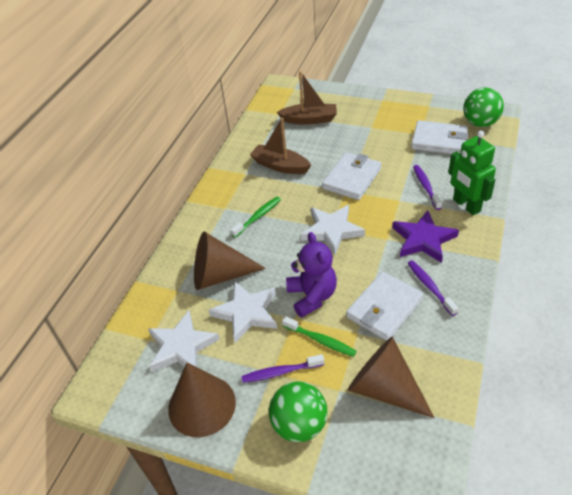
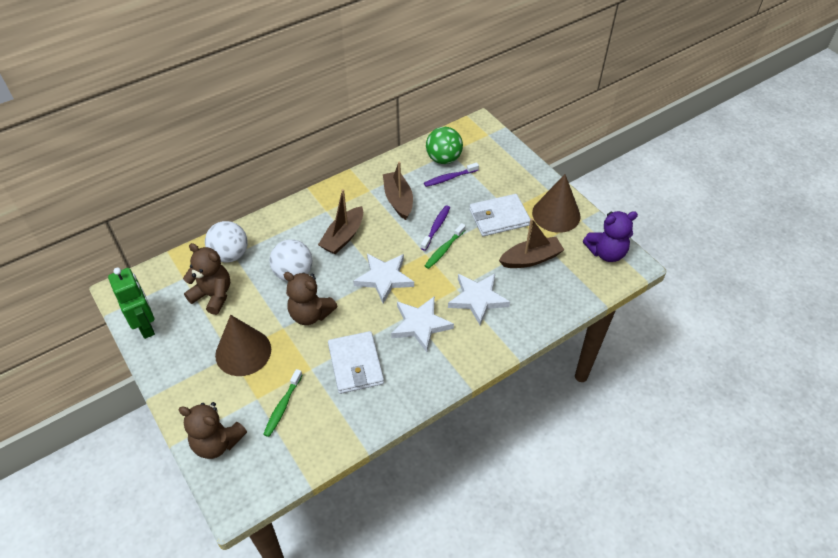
brown boat: [250,118,311,174] [277,71,337,125] = 2 -> [318,189,363,254] [383,161,413,220] [499,218,564,268] = 3
brown cone: [168,362,236,437] [194,231,266,290] [348,337,435,418] = 3 -> [215,315,271,376] [532,174,581,233] = 2
brown teddy bear: none = 0 -> [178,402,247,459] [183,243,230,315] [284,272,337,325] = 3
green ball: [269,381,328,442] [463,87,504,127] = 2 -> [426,127,463,164] = 1
purple star: [392,210,459,263] = 1 -> none = 0
purple toothbrush: [241,354,324,383] [407,260,458,316] [413,165,442,210] = 3 -> [421,206,450,251] [424,162,479,187] = 2
white ball: none = 0 -> [205,221,248,263] [270,239,313,281] = 2
white wallet: [322,152,381,200] [346,272,423,341] [411,120,469,154] = 3 -> [328,331,384,394] [469,194,530,236] = 2

